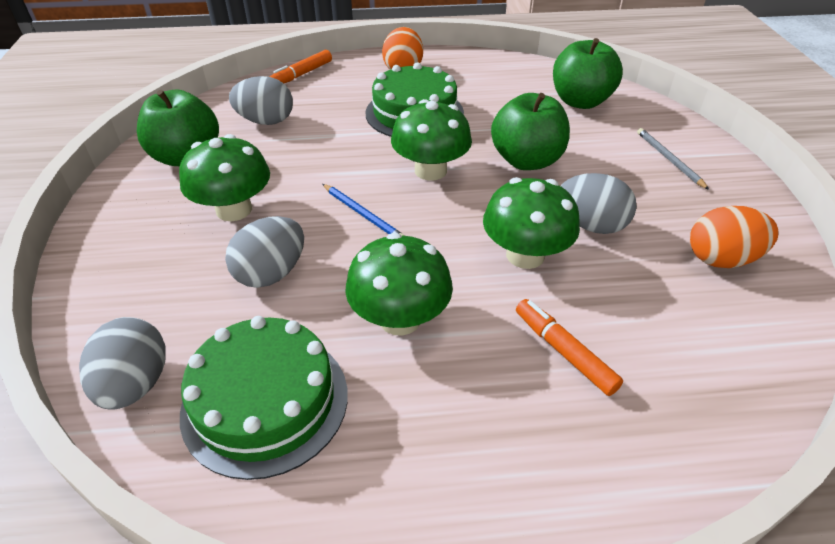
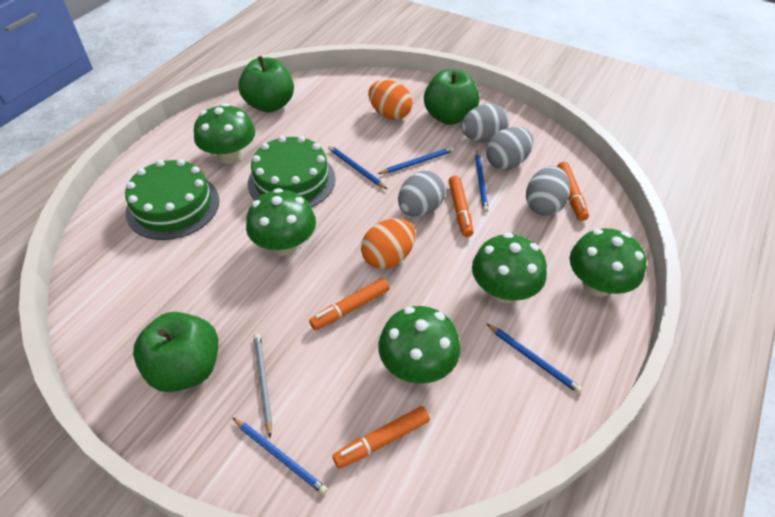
blue pencil: [323,184,405,236] = 1 -> [233,418,328,495] [328,145,387,189] [378,147,454,174] [475,151,489,212] [487,324,582,394] = 5
green mushroom: [179,134,270,221] [345,233,453,335] [391,99,472,180] [483,177,580,269] = 4 -> [194,103,255,164] [246,188,316,255] [378,306,461,384] [472,233,547,303] [570,228,646,297] = 5
orange marker: [269,50,332,83] [516,299,623,396] = 2 -> [309,278,390,330] [332,406,430,468] [449,176,474,237] [557,162,589,221] = 4

